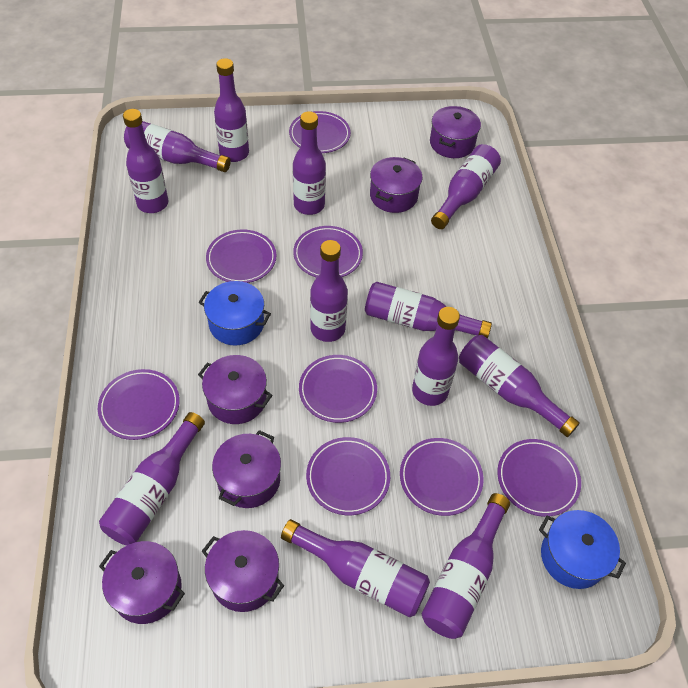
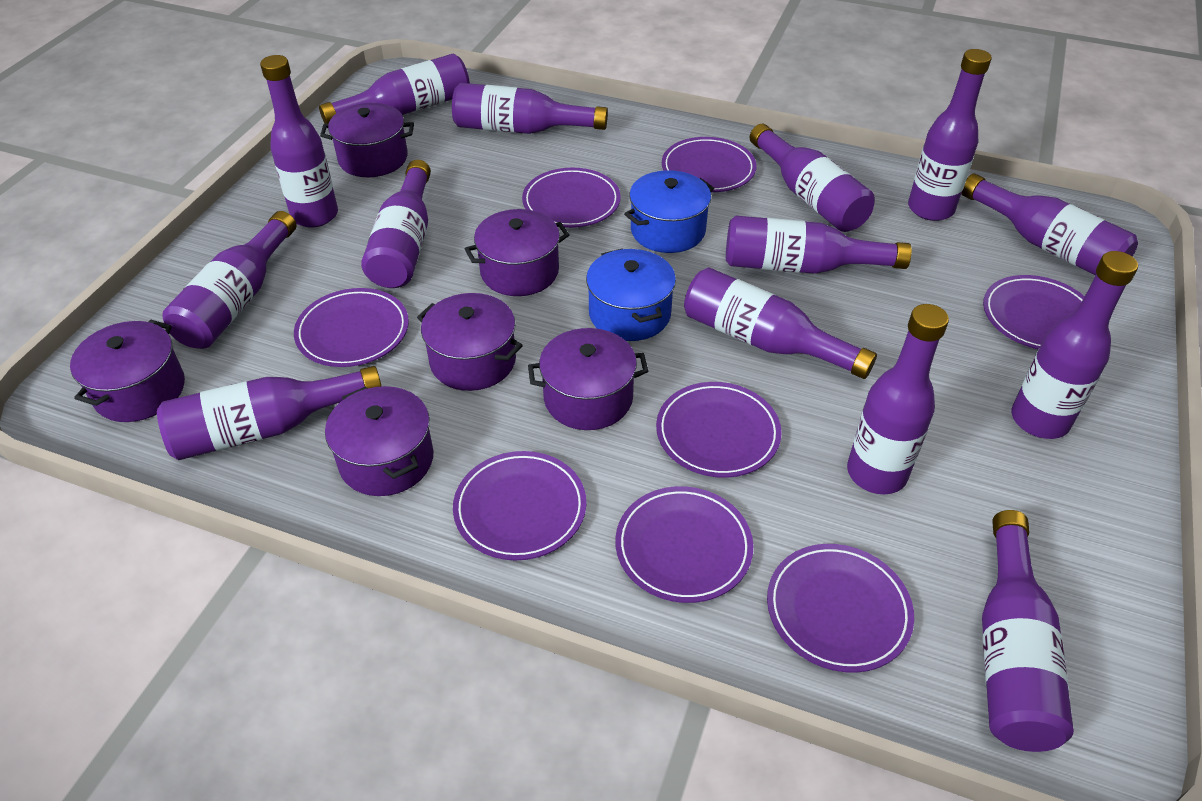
purple bottle: [99,412,205,546] [123,109,168,213] [124,121,231,172] [214,58,249,162] [281,519,430,617] [293,111,326,215] [310,240,348,342] [365,282,492,339] [412,307,460,406] [422,493,510,639] [431,144,501,229] [459,335,580,437] = 12 -> [157,366,382,460] [162,211,296,349] [260,55,338,228] [319,54,470,124] [361,160,431,288] [452,83,608,134] [684,267,877,379] [726,216,912,274] [750,124,875,232] [847,304,949,494] [908,49,992,221] [961,174,1138,276] [982,510,1074,752] [1012,251,1138,439] = 14

